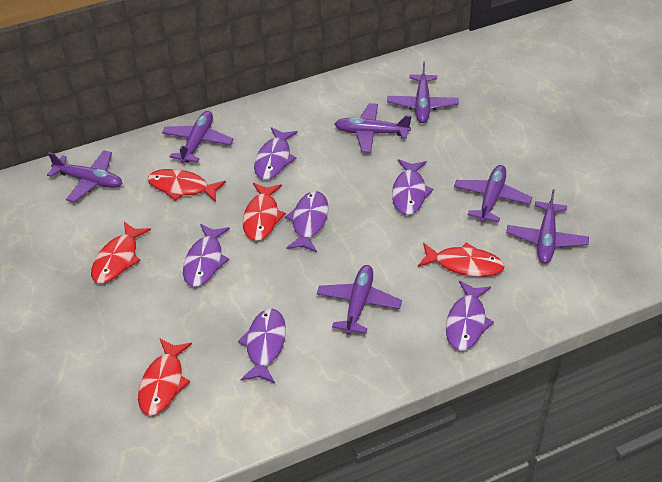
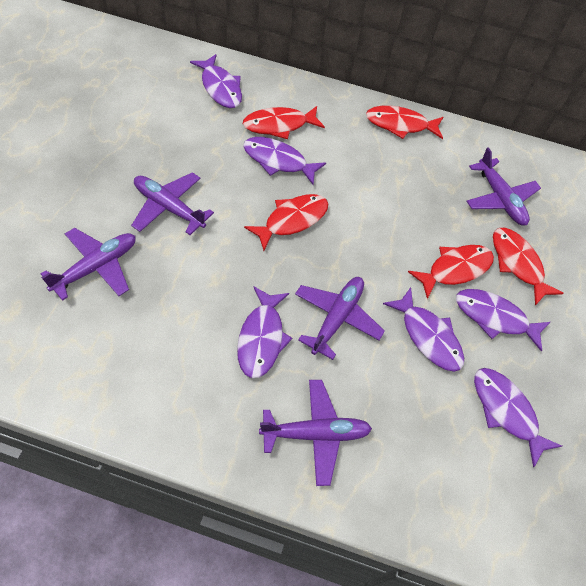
purple plane: [47,150,122,203] [162,111,233,163] [317,265,402,335] [334,103,411,153] [387,62,459,123] [454,165,532,222] [506,189,589,264] = 7 -> [41,228,136,301] [131,172,214,235] [259,380,372,486] [295,277,385,360] [466,147,541,226] = 5

